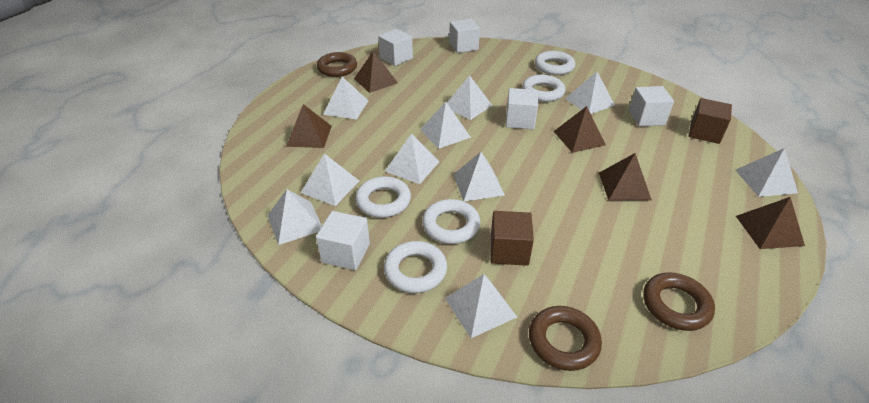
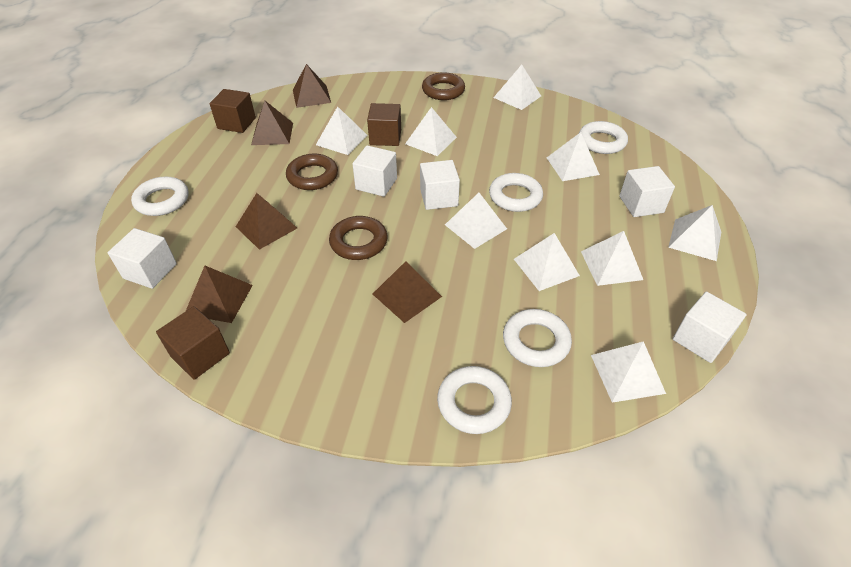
brown cube: [491,211,534,266] [689,98,732,144] = 2 -> [156,306,230,380] [209,89,256,133] [367,103,401,146] = 3
white pyramid: [268,189,322,245] [301,153,359,206] [323,77,368,120] [385,134,440,184] [420,102,471,149] [445,274,517,338] [447,75,492,120] [453,152,505,201] [565,71,615,114] [736,148,798,197] = 10 -> [316,106,368,155] [405,107,457,156] [445,193,507,249] [493,65,541,110] [514,233,580,291] [547,132,600,181] [581,231,643,286] [591,341,666,403] [668,205,721,261] = 9

